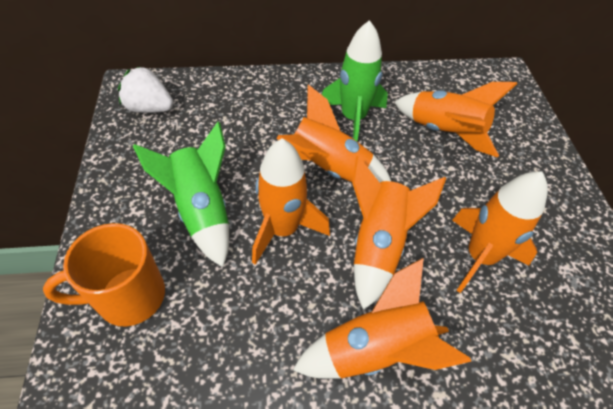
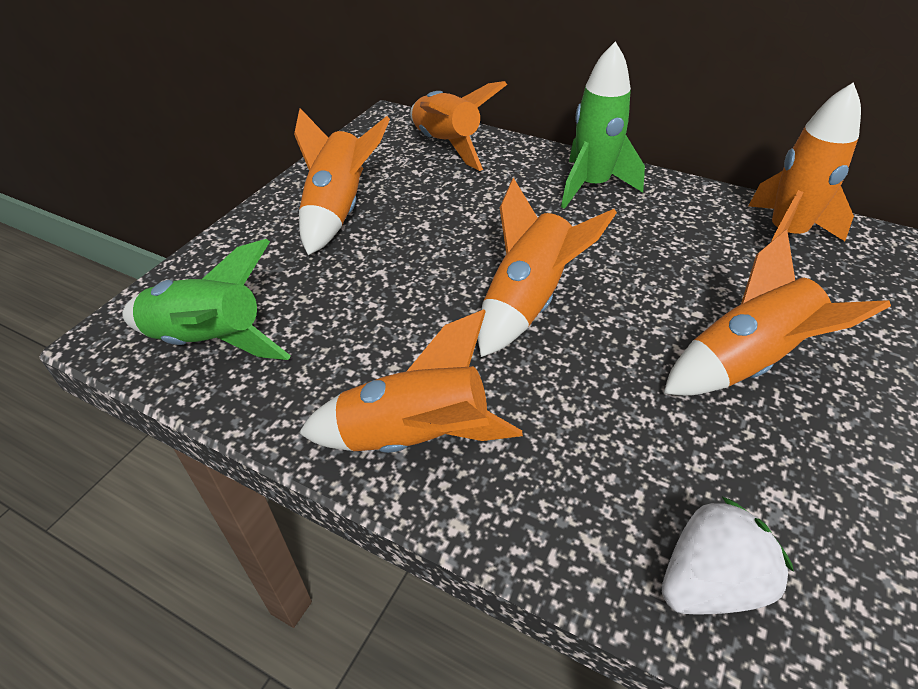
orange mug: [43,223,165,327] = 1 -> none = 0

